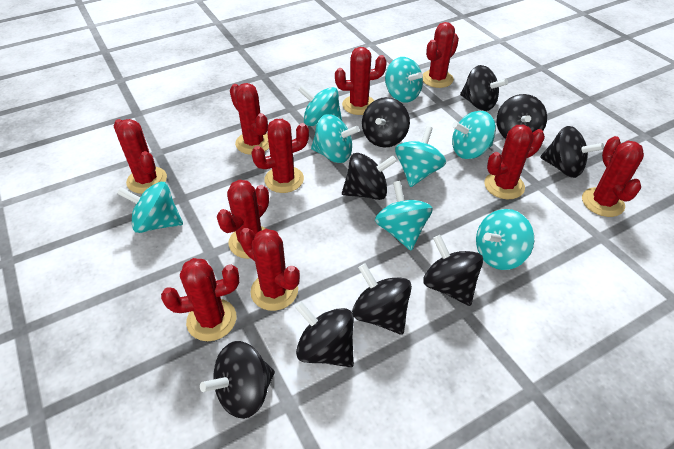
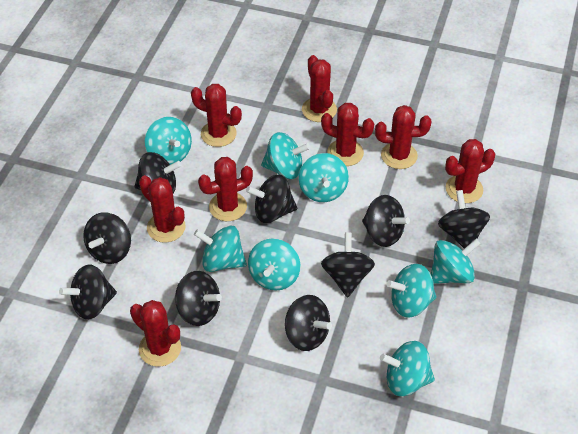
red cactus: [114,119,167,194] [161,258,240,341] [217,180,269,259] [230,83,269,155] [239,228,300,311] [251,119,309,193] [335,47,387,115] [423,22,459,88] [484,125,545,199] [582,136,644,217] = 10 -> [130,300,181,367] [139,175,186,243] [191,84,242,147] [198,157,253,221] [302,55,337,122] [321,103,374,166] [375,105,431,169] [445,139,495,203] = 8

